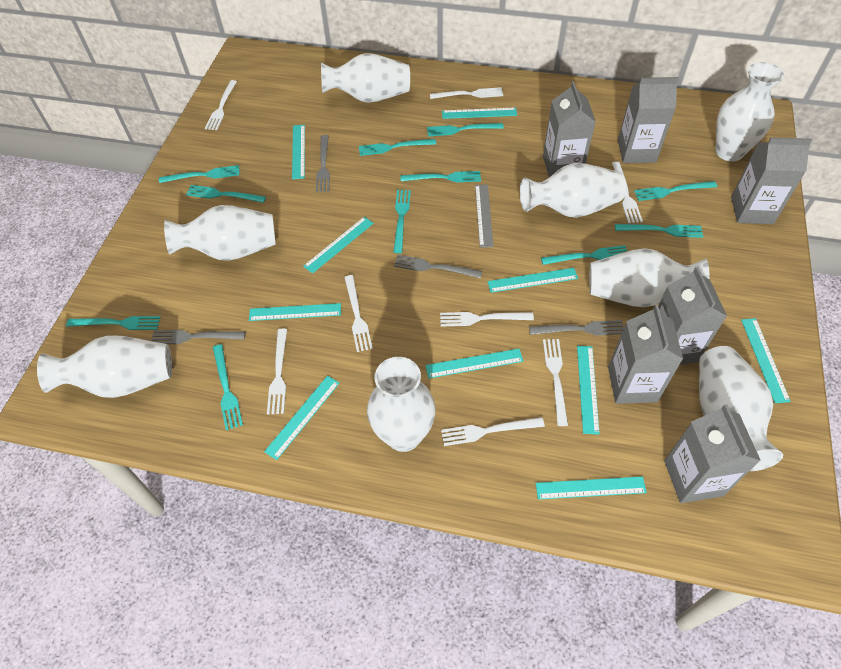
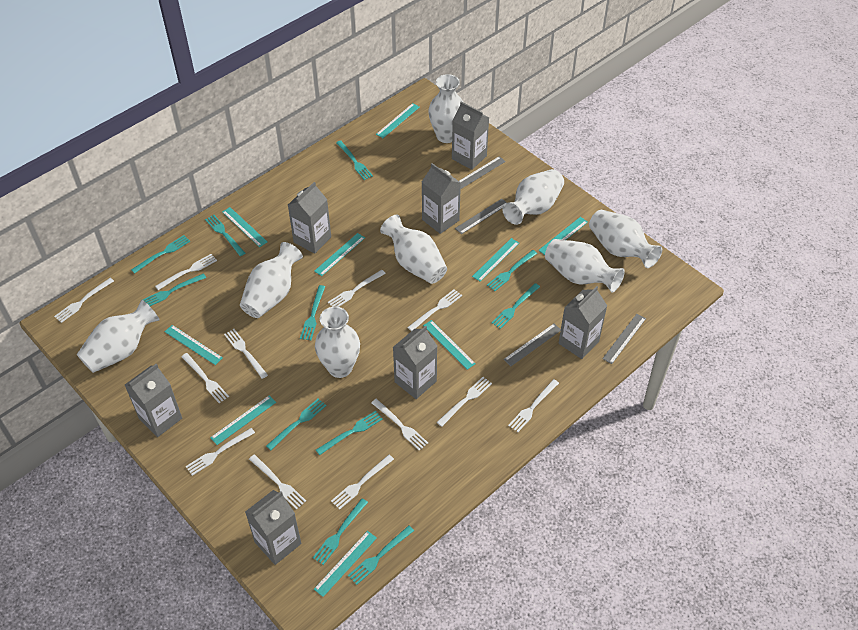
grey carton: [543,81,596,177] [608,305,683,404] [618,77,679,163] [658,267,727,365] [664,404,761,503] [731,137,812,224] = 6 -> [125,364,182,437] [245,490,301,565] [288,182,331,254] [393,326,437,399] [422,163,461,234] [452,102,489,170] [559,286,607,359] = 7
grey fork: [151,330,245,344] [316,135,330,192] [394,255,482,278] [529,320,624,335] = 4 -> none = 0
grey ruler: [475,184,493,248] = 1 -> [455,199,507,234] [459,156,506,189] [503,324,561,366] [602,314,646,364] = 4
turquoise ruler: [249,303,341,321] [264,376,339,460] [292,125,305,179] [303,217,374,274] [426,349,523,378] [442,107,517,119] [488,268,578,293] [536,476,647,499] [577,346,600,434] [741,318,791,403] = 10 -> [165,325,223,365] [210,395,276,445] [222,207,267,247] [314,233,365,276] [314,531,377,597] [376,103,419,138] [423,320,476,370] [472,238,519,282] [538,217,588,255] = 9
white fork: [205,80,237,130] [267,329,287,415] [344,275,373,352] [430,87,503,99] [440,312,534,327] [441,417,545,446] [543,339,568,426] [612,161,643,223] = 8 -> [54,278,114,323] [155,254,217,290] [181,353,229,403] [185,428,255,476] [224,329,268,379] [249,454,306,510] [328,270,386,307] [331,455,394,510] [371,399,428,451] [407,289,462,331] [437,377,492,427] [508,379,559,432] = 12

